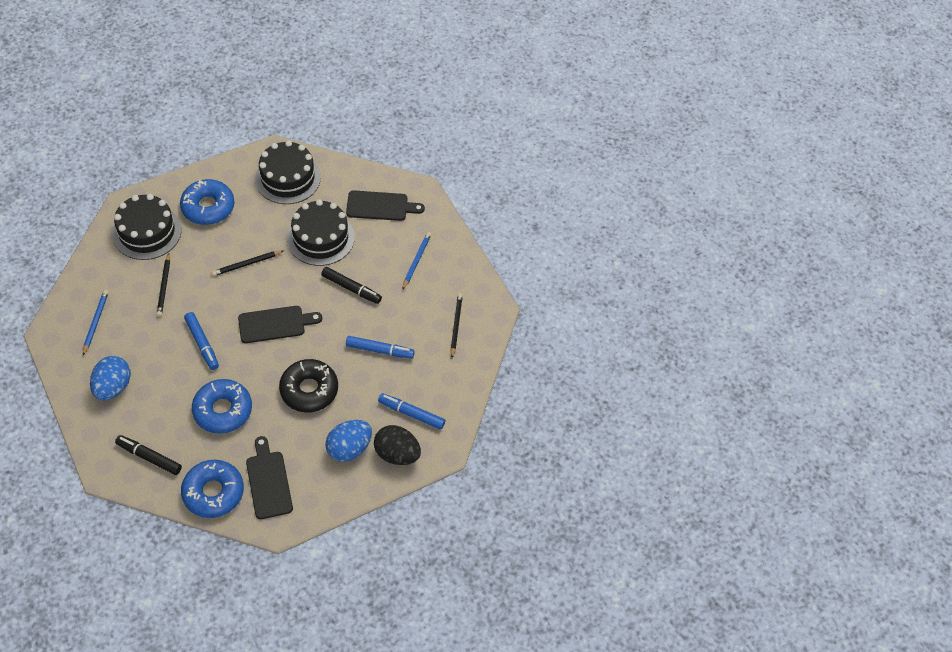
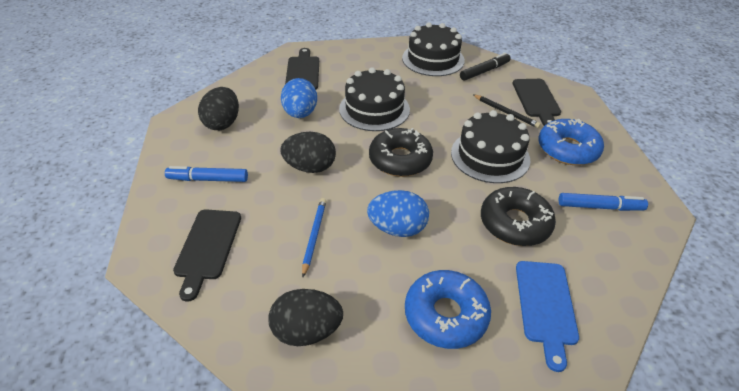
black donut: [279,359,338,412] = 1 -> [369,128,433,177] [481,187,556,246] = 2
black egg: [374,425,421,465] = 1 -> [198,87,239,130] [268,289,343,346] [280,132,336,173] = 3
black marker: [115,435,182,475] [321,267,382,304] = 2 -> [460,53,511,81] = 1
black pencil: [157,253,170,317] [212,251,283,276] [450,293,463,358] = 3 -> [472,94,541,128] = 1
blue cutting board: none = 0 -> [516,261,579,372] = 1
blue donut: [180,179,235,225] [181,460,244,518] [192,379,252,434] = 3 -> [405,270,491,349] [538,119,604,165] = 2
blue marker: [184,312,219,370] [346,336,415,359] [378,393,445,430] = 3 -> [165,166,248,182] [559,193,648,211] = 2
blue pencil: [83,290,109,355] [402,232,431,290] = 2 -> [302,198,326,277] = 1

